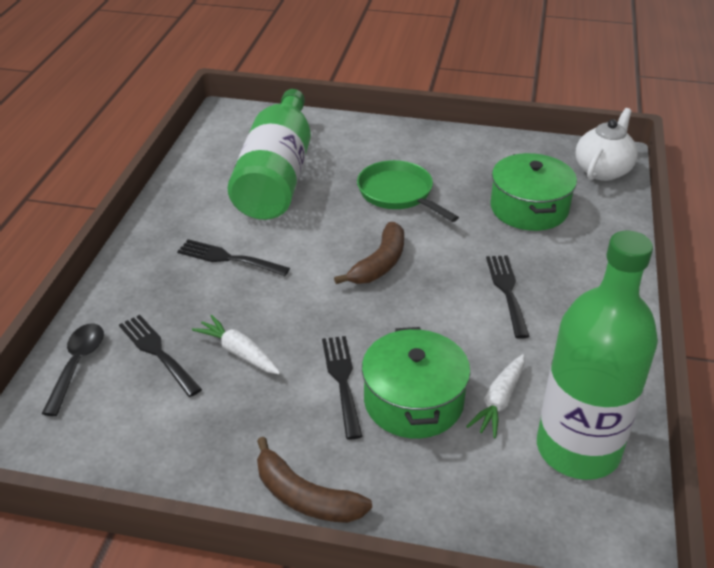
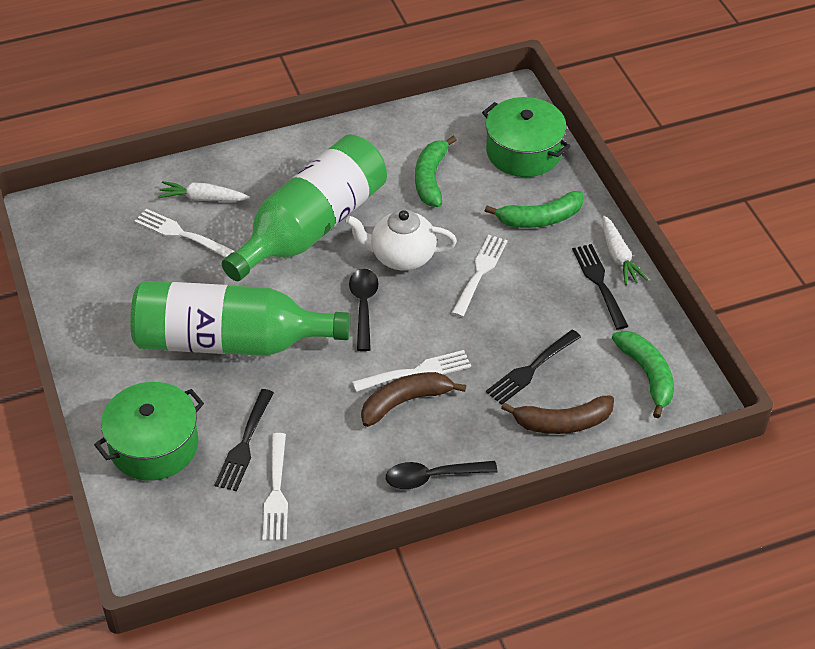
black fork: [119,315,202,397] [177,239,290,276] [322,336,363,439] [486,255,530,339] = 4 -> [215,389,274,491] [486,330,581,405] [572,244,628,330] = 3
black spoon: [42,323,104,416] = 1 -> [349,269,379,351] [386,461,498,489] = 2
green banana: none = 0 -> [415,136,457,207] [485,191,584,228] [612,331,674,418] = 3
green pan: [357,160,459,222] = 1 -> none = 0
white fork: none = 0 -> [134,209,235,258] [262,433,288,541] [352,350,471,392] [452,235,508,317] = 4

